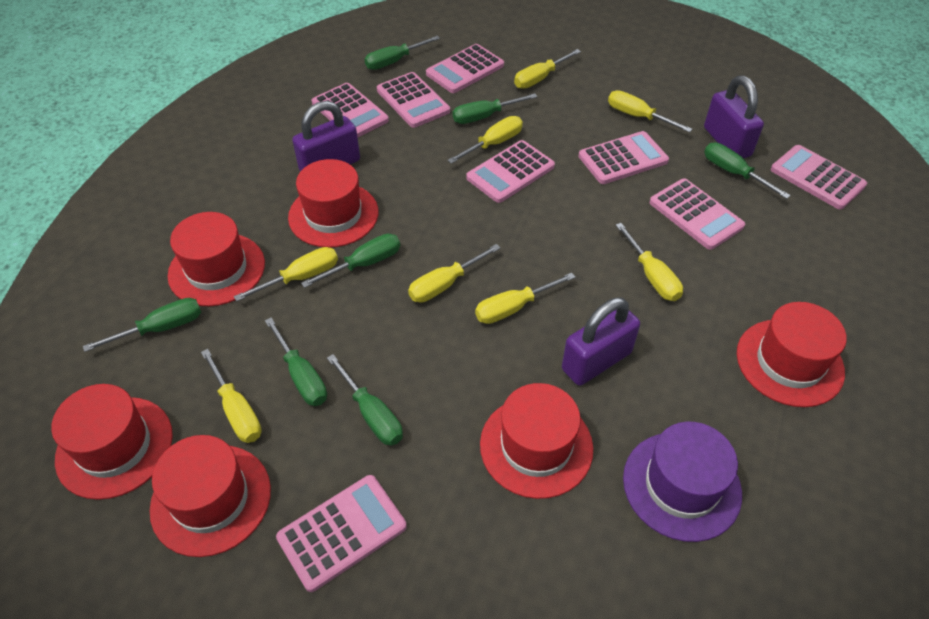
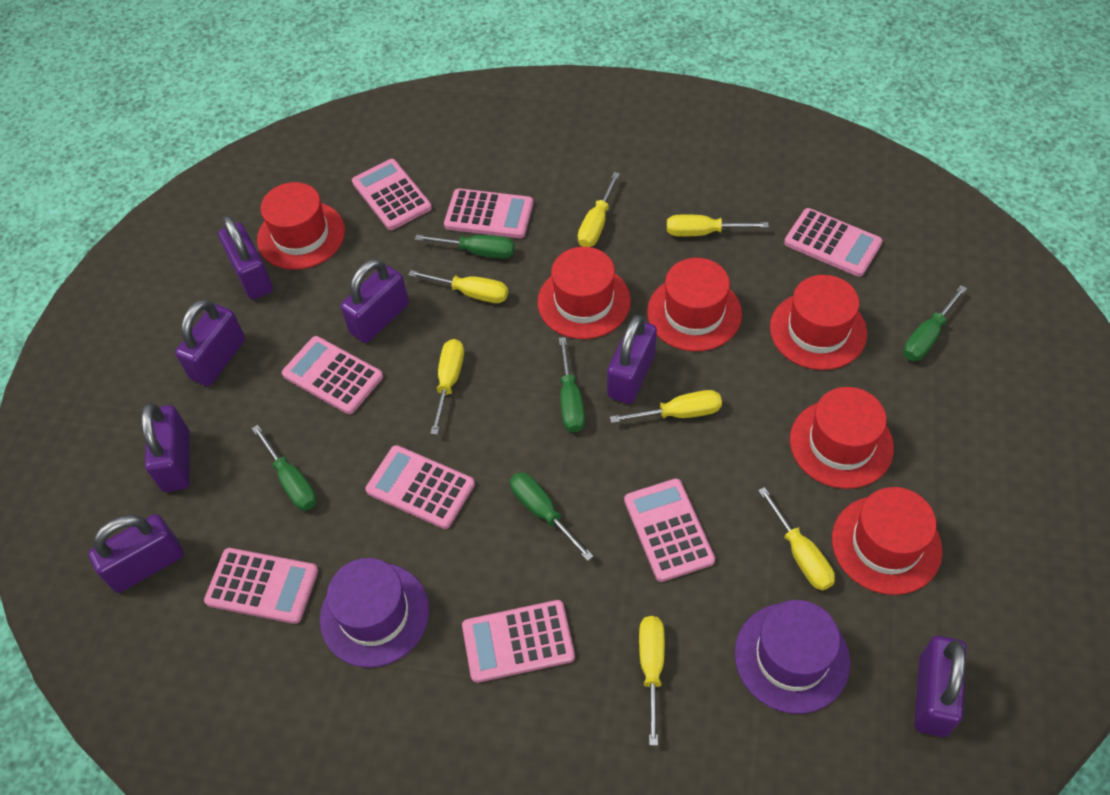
green screwdriver: [83,298,201,352] [265,318,327,406] [301,234,400,288] [327,354,403,446] [365,36,440,70] [453,93,538,124] [704,143,791,199] = 7 -> [252,425,317,511] [415,235,515,259] [510,472,594,561] [559,337,585,432] [903,285,967,361] = 5
purple hat: [623,422,742,542] = 1 -> [320,558,429,668] [735,600,850,714] = 2
purple padlock: [292,101,360,172] [562,297,640,386] [704,76,764,158] = 3 -> [88,514,184,593] [141,403,190,492] [175,299,245,386] [218,215,273,300] [341,259,409,343] [607,315,657,404] [914,636,966,737] = 7
yellow screwdriver: [201,349,262,443] [234,247,338,302] [408,244,500,303] [447,116,523,164] [475,273,576,324] [514,49,581,89] [608,90,692,132] [616,223,683,301] = 8 -> [409,270,508,303] [430,339,464,435] [578,172,620,247] [610,390,722,423] [639,616,665,746] [667,214,769,237] [758,487,835,590] = 7

